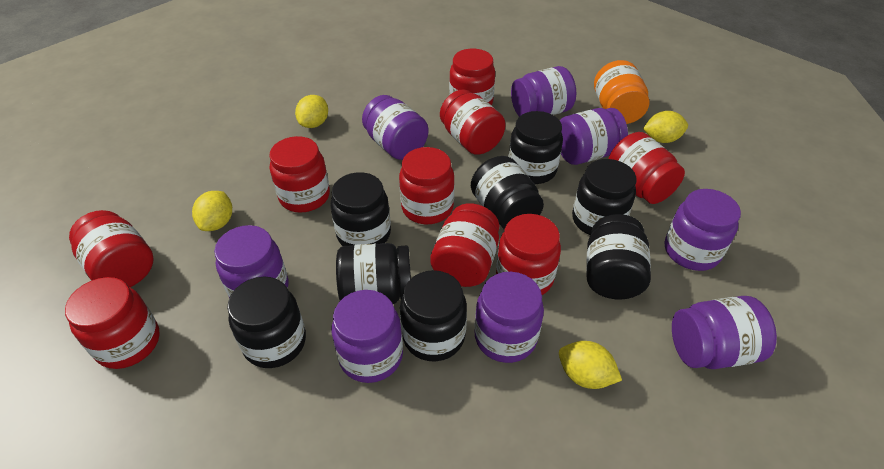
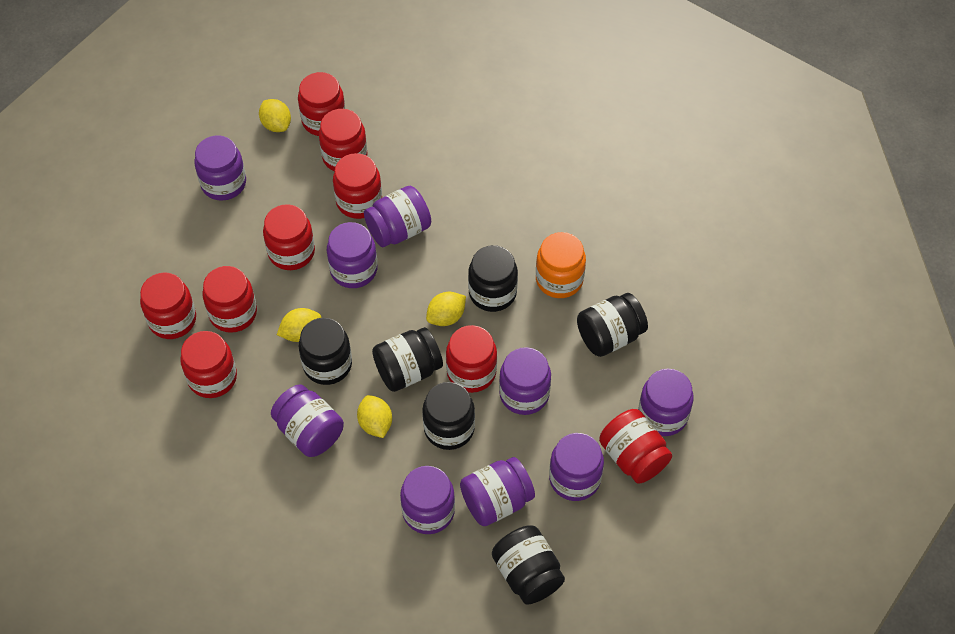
black jar: [227,277,306,368] [330,172,391,246] [336,243,411,304] [400,270,467,361] [471,156,544,230] [509,111,563,184] [572,159,636,235] [586,214,651,299] = 8 -> [298,318,352,385] [372,327,443,392] [422,382,475,450] [468,245,518,312] [492,525,565,605] [577,293,648,357] = 6
purple jar: [214,225,288,298] [332,290,403,383] [362,95,429,160] [474,272,544,363] [511,66,576,117] [560,108,628,165] [665,189,741,271] [672,296,777,369] = 8 -> [194,135,246,201] [271,384,344,457] [327,222,378,288] [364,186,431,247] [400,466,455,534] [460,457,535,526] [499,347,551,415] [549,433,604,501] [638,368,694,436] = 9

